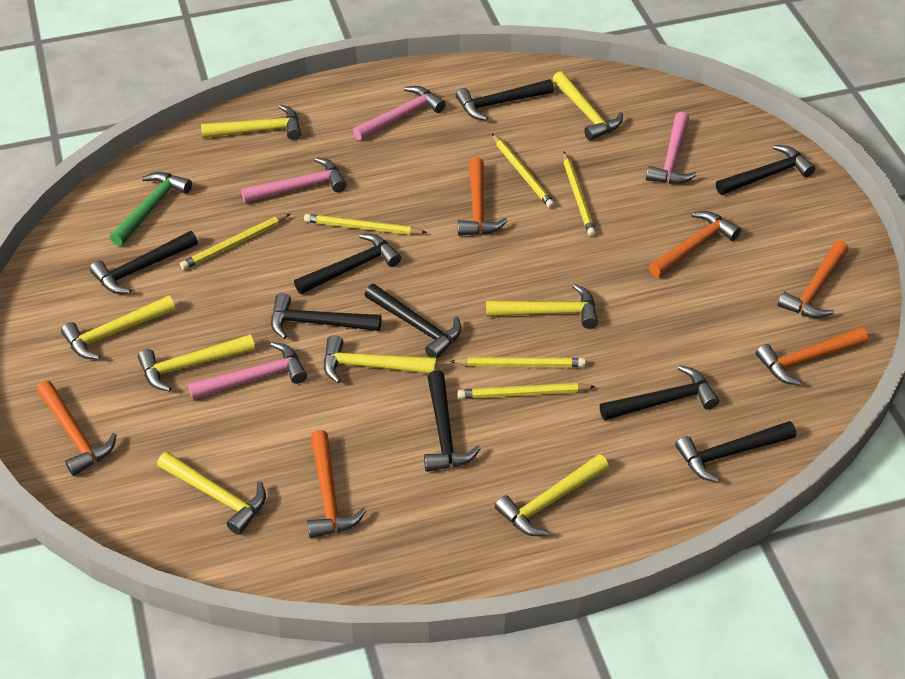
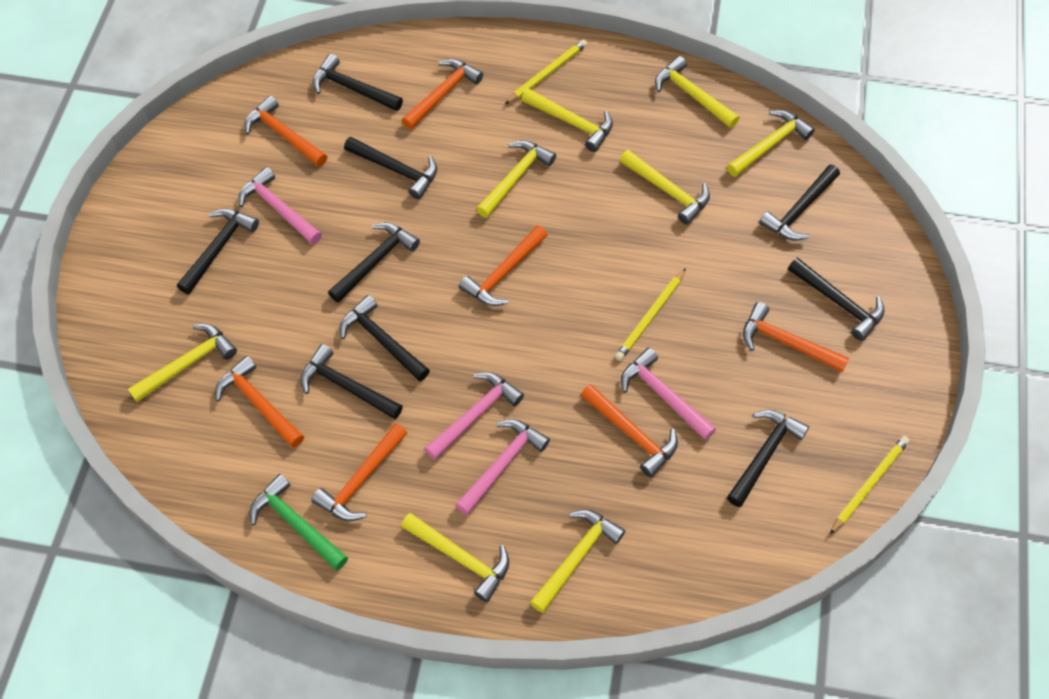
orange hammer: [36,381,117,476] [307,430,366,538] [458,157,508,236] [649,211,741,277] [756,327,869,386] [778,240,849,318] = 6 -> [215,356,304,448] [244,96,327,167] [311,423,407,521] [402,59,483,129] [459,225,547,306] [581,384,678,477] [743,302,849,372] = 7
yellow pencil: [180,214,290,270] [304,214,427,235] [450,357,586,367] [458,383,596,399] [492,134,555,208] [563,152,596,237] = 6 -> [505,39,587,104] [615,268,686,361] [830,436,910,534] = 3

